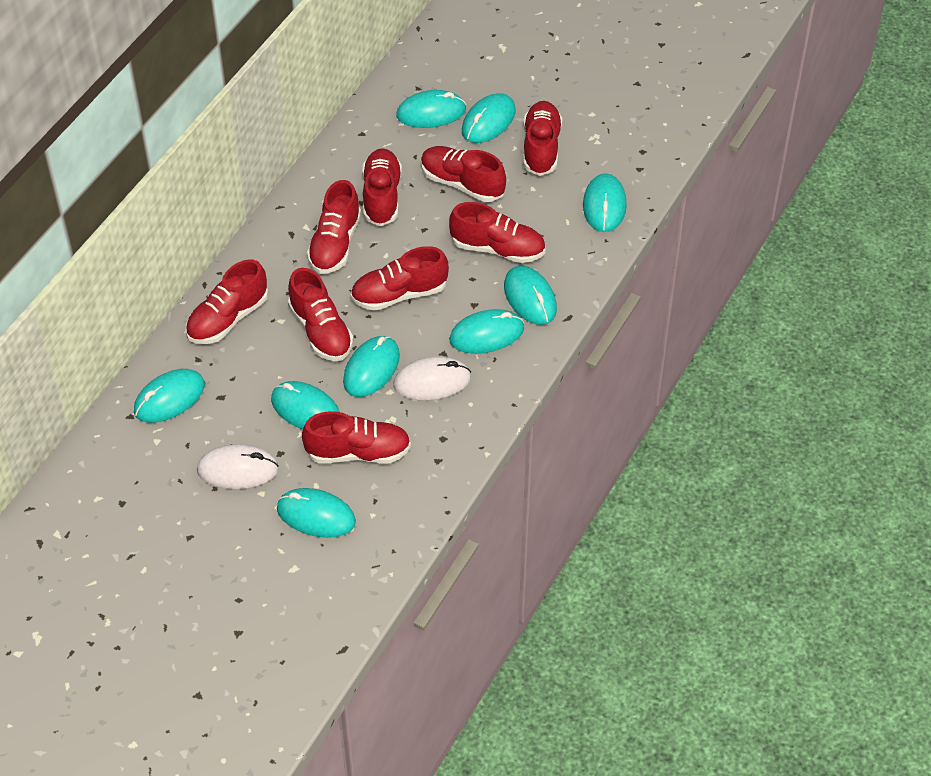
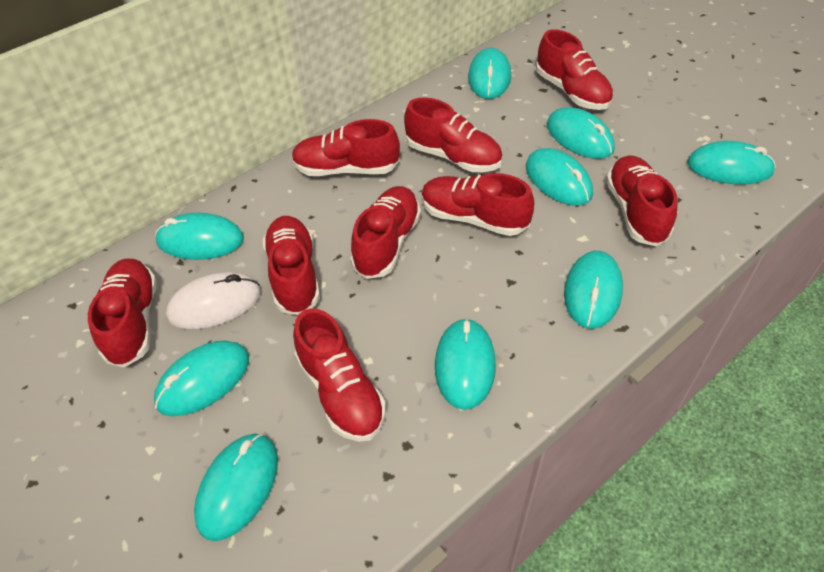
white mouse: [197,444,279,489] [393,357,471,400] = 2 -> [166,272,261,329] = 1

